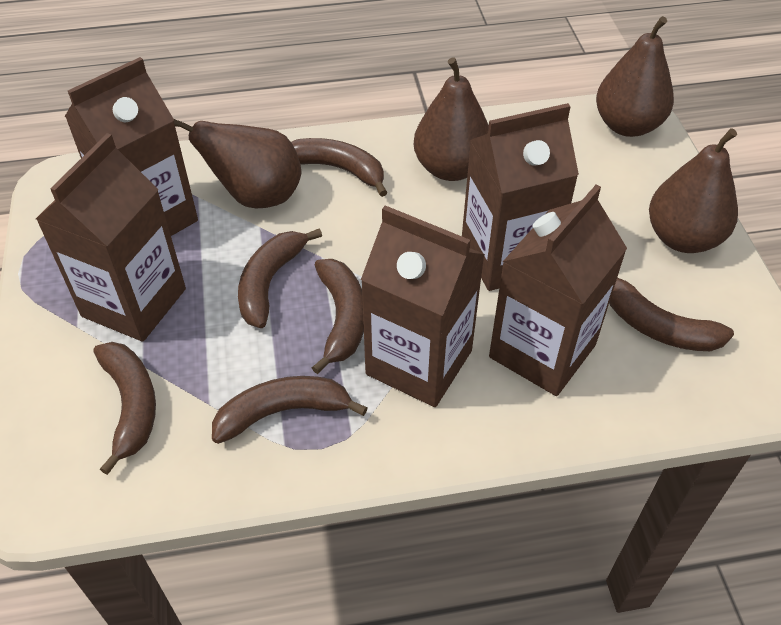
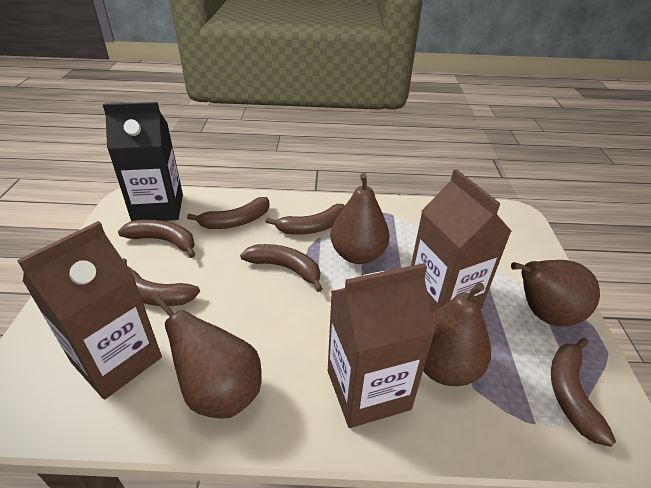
black carton: none = 0 -> [103,102,183,221] = 1
brown carton: [36,133,186,342] [65,57,198,236] [361,205,485,407] [462,103,579,291] [489,185,627,396] = 5 -> [17,221,162,400] [328,263,435,428] [411,169,512,313] = 3

